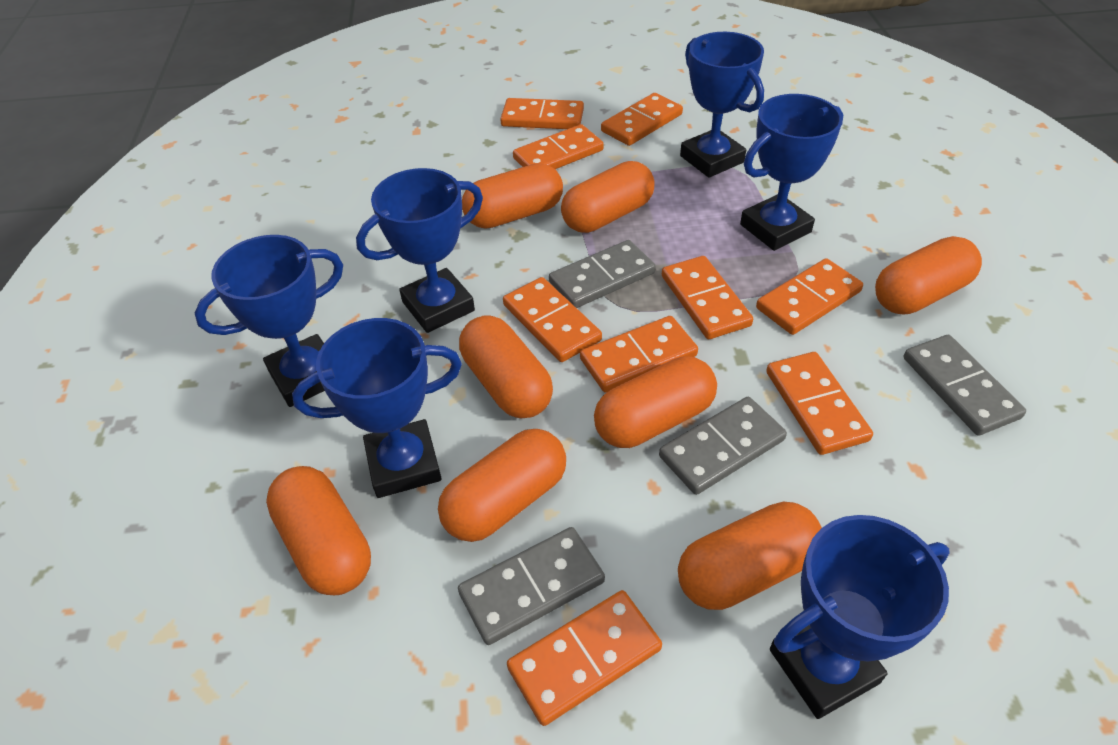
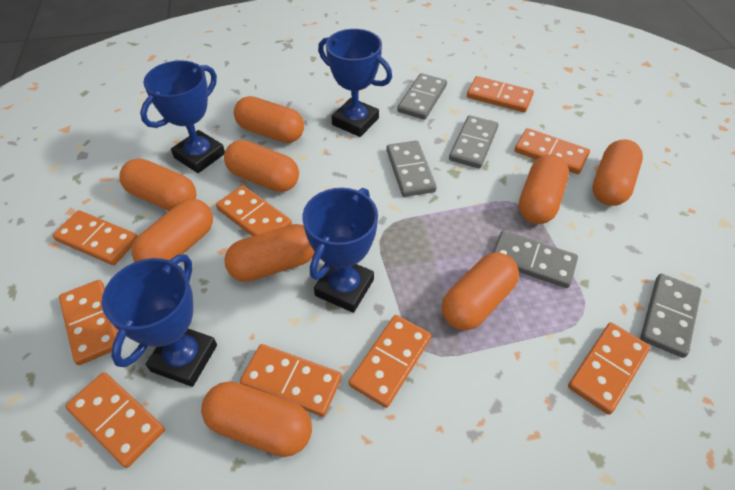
blue trophy: [195,235,343,407] [292,318,462,498] [356,168,483,333] [680,32,764,178] [740,94,843,251] [770,515,950,719] = 6 -> [102,254,217,387] [140,60,225,173] [302,188,378,313] [318,29,392,137] = 4
grey domino: [458,527,605,645] [549,240,656,308] [659,397,787,495] [904,335,1026,436] = 4 -> [386,141,437,197] [397,73,447,120] [449,115,498,169] [493,231,578,288] [640,274,701,358] = 5
orange capsule: [266,466,371,595] [438,429,566,542] [459,315,553,418] [462,163,563,229] [561,161,655,233] [594,356,717,448] [678,502,822,610] [875,236,982,315] = 8 -> [119,158,196,211] [132,199,213,262] [201,381,312,457] [224,140,299,192] [224,224,315,282] [234,96,304,143] [442,252,519,330] [519,154,569,224] [592,139,643,206] = 9

